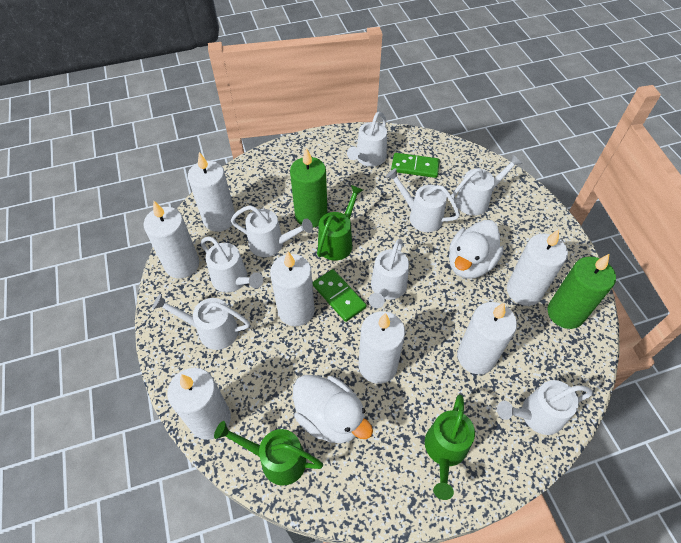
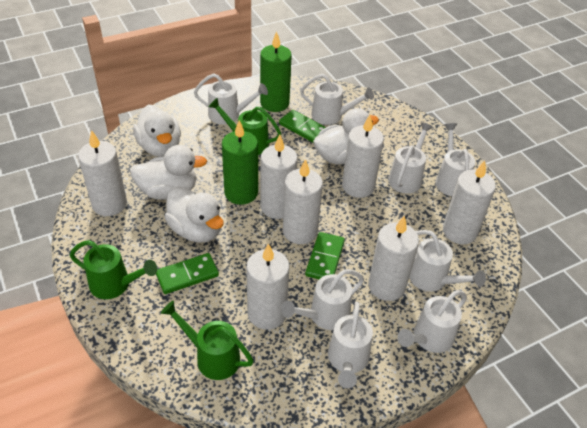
green domino: [313,269,367,322] [391,153,440,178] = 2 -> [156,253,219,294] [279,110,326,142] [305,232,345,279] = 3
white duck: [293,375,373,443] [449,220,504,279] = 2 -> [130,145,207,200] [133,104,181,157] [164,186,224,243] [313,108,379,164] = 4

